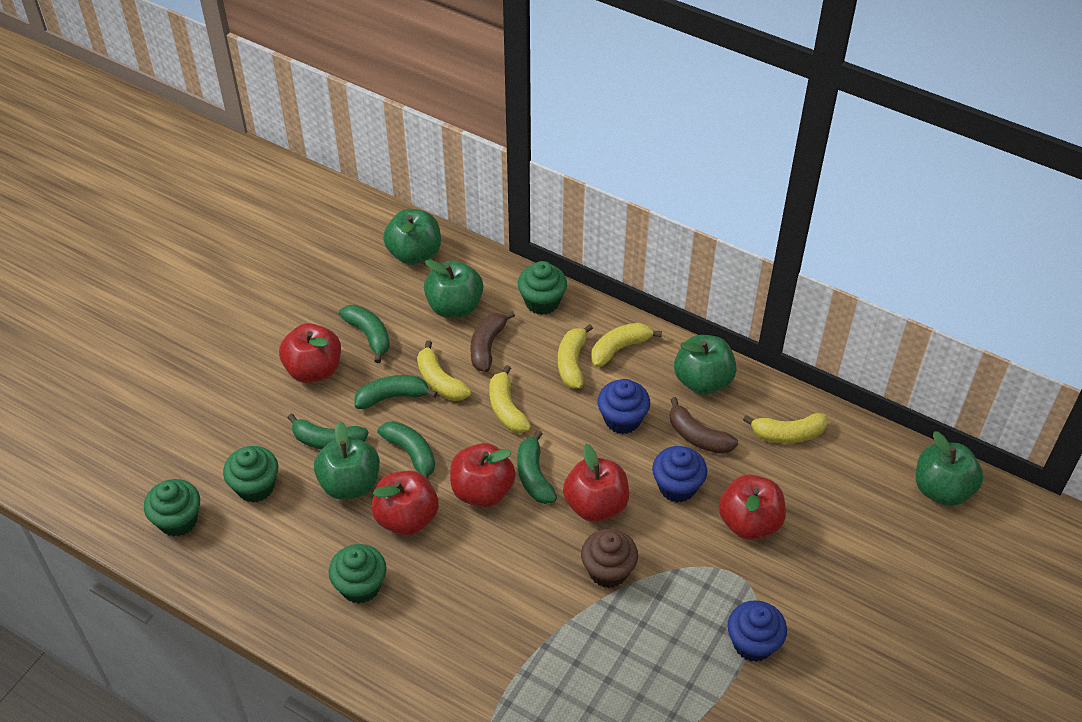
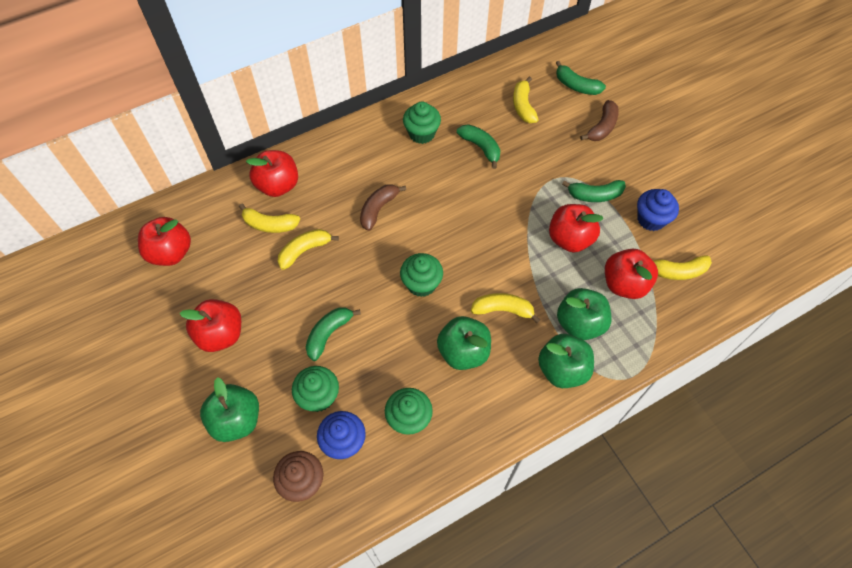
blue cupcake: [598,379,650,434] [652,446,707,503] [728,600,787,662] = 3 -> [317,411,366,459] [637,189,679,231] = 2
green apple: [314,421,380,500] [383,209,441,265] [424,260,483,318] [674,335,737,395] [916,431,983,506] = 5 -> [200,377,259,442] [437,316,491,370] [538,334,594,388] [557,288,611,340] = 4
green banana: [287,413,368,450] [339,305,390,363] [354,375,437,409] [378,421,435,479] [517,430,557,504] = 5 -> [306,307,361,361] [457,124,500,169] [556,61,606,95] [562,180,626,202] = 4

